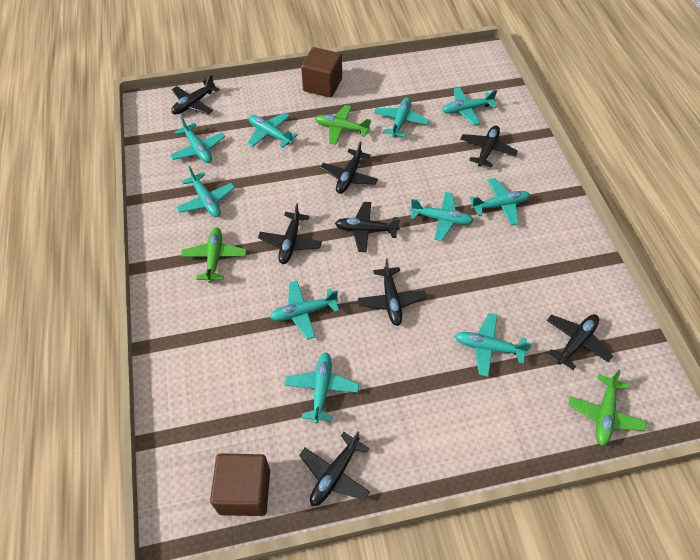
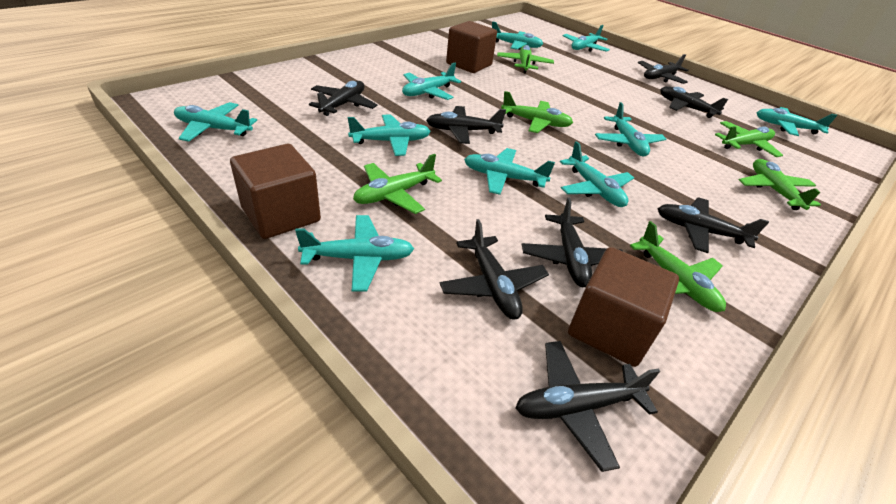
brown cube: [210,453,270,516] [301,47,342,97] = 2 -> [230,144,321,239] [446,21,497,73] [568,247,679,367] = 3
green plane: [181,227,247,283] [315,105,371,145] [568,370,647,446] = 3 -> [353,154,442,214] [497,45,554,73] [501,91,573,133] [630,221,726,312] [715,121,783,157] [739,159,821,210] = 6

